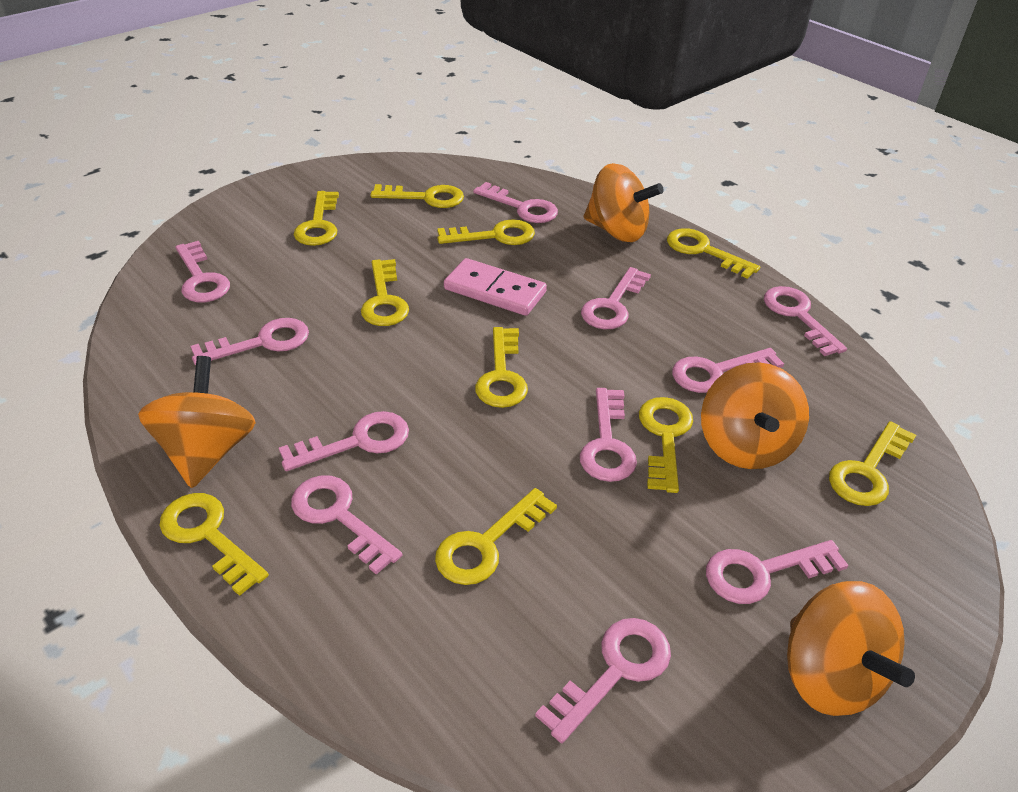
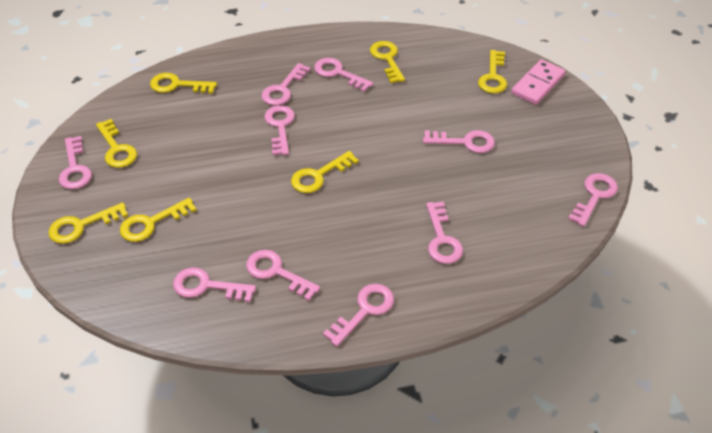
orange spinning top: [138,356,256,488] [584,163,664,242] [701,362,809,469] [787,581,915,716] = 4 -> none = 0
pink key: [175,241,230,302] [191,318,309,365] [279,411,409,471] [291,475,402,575] [473,182,558,223] [535,618,671,743] [580,388,637,482] [581,267,651,329] [672,348,784,393] [706,540,849,604] [764,286,847,356] = 11 -> [59,136,92,189] [173,267,256,302] [246,250,320,301] [262,63,311,106] [264,105,295,155] [314,58,373,92] [323,284,394,347] [423,130,495,153] [426,202,463,264] [568,173,618,227] = 10
yellow key: [160,493,269,596] [294,191,339,246] [361,259,409,326] [370,184,464,208] [435,488,557,585] [437,219,535,245] [475,327,528,408] [639,397,693,493] [667,228,760,279] [829,421,916,506] = 10 -> [48,202,128,244] [96,119,137,168] [120,198,197,242] [150,73,217,94] [291,151,359,193] [370,41,405,83] [478,50,507,93] = 7

